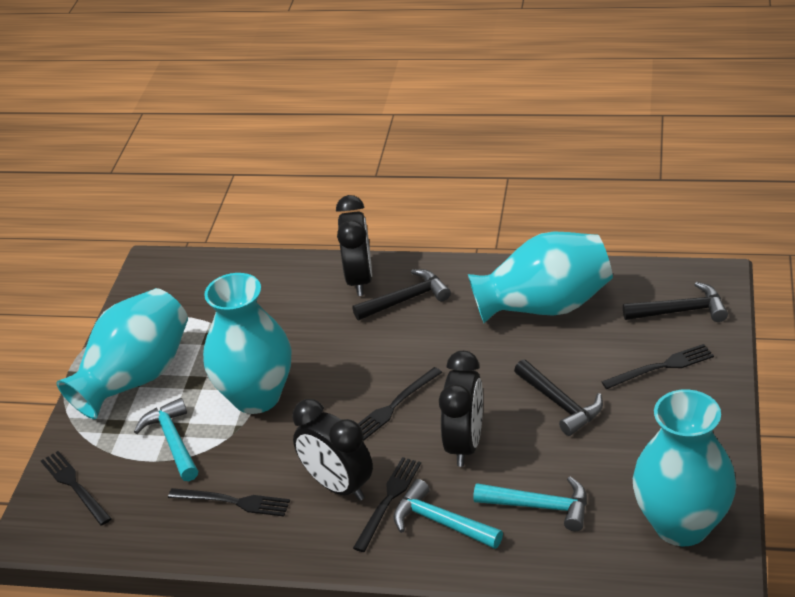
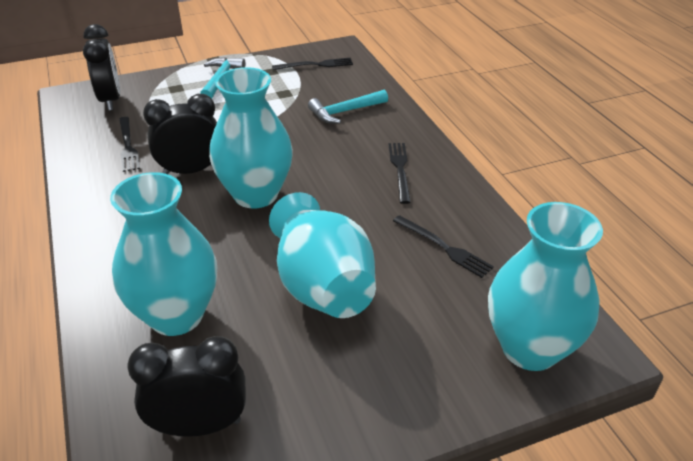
black fork: [41,451,112,525] [168,488,290,516] [353,457,421,552] [358,367,442,441] [601,344,714,389] = 5 -> [119,117,140,172] [272,58,353,70] [388,143,411,204] [393,215,494,278] = 4
black hammer: [352,269,451,320] [514,360,603,436] [623,282,728,322] = 3 -> none = 0
turquoise hammer: [134,398,198,481] [393,479,503,549] [473,476,587,531] = 3 -> [200,57,245,99] [308,90,388,124] = 2

